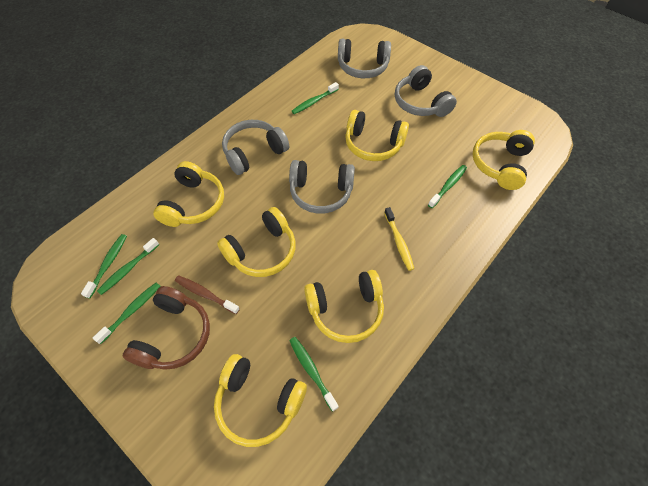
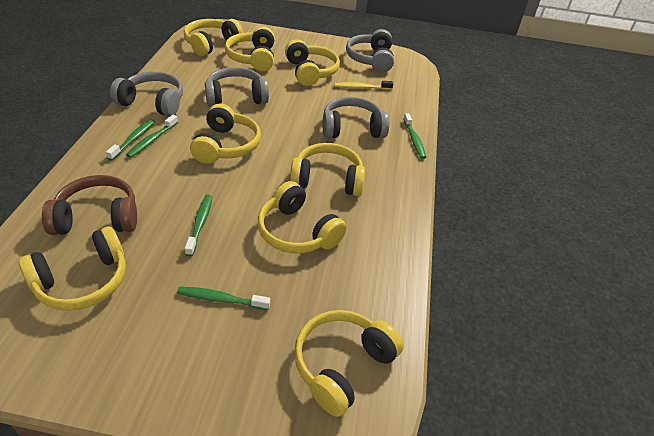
brown toothbrush: [175,276,240,314] = 1 -> none = 0
green toothbrush: [81,234,127,298] [93,283,160,344] [97,238,159,295] [289,337,339,412] [292,82,339,114] [428,165,467,208] = 6 -> [106,119,155,160] [126,115,178,158] [177,286,271,310] [185,195,213,256] [403,113,426,159] = 5
yellow headphones: [153,161,224,227] [214,354,307,447] [217,207,296,277] [304,270,384,343] [345,110,409,161] [472,130,535,190] = 6 -> [19,227,126,311] [184,19,243,56] [190,103,261,164] [225,26,275,71] [258,181,347,253] [285,39,340,86] [290,143,365,196] [294,310,404,417] = 8

